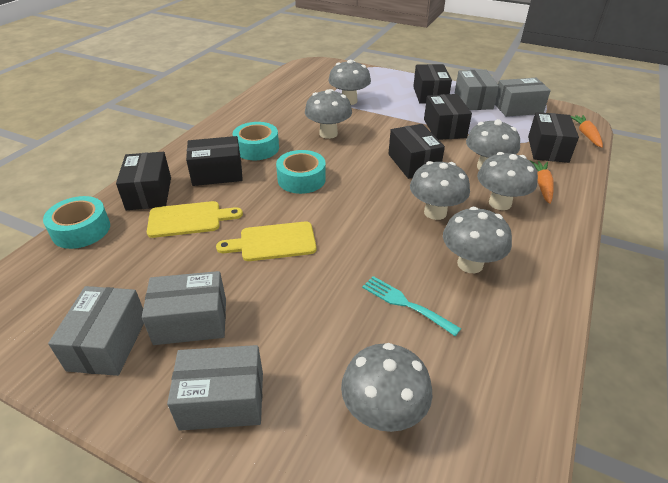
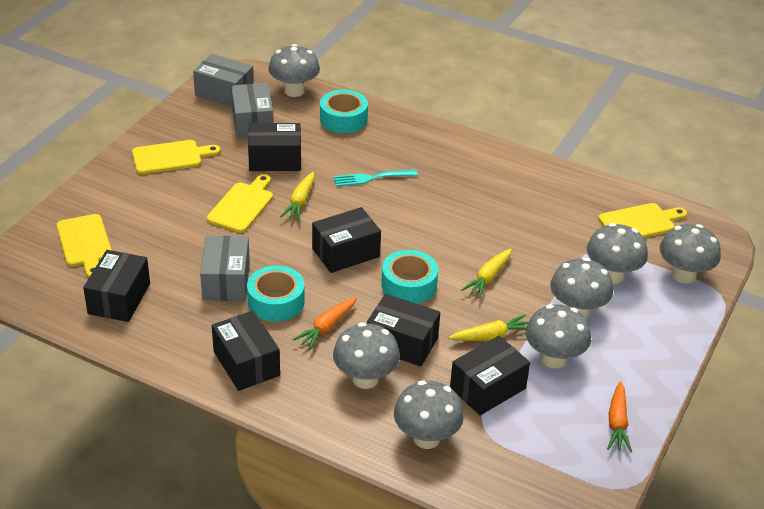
grey box: [48,286,144,376] [142,271,226,345] [167,345,263,431] [455,70,499,110] [495,78,551,117] = 5 -> [193,54,254,107] [200,236,250,301] [231,83,273,139] = 3
yellow carrot: none = 0 -> [280,172,315,221] [448,315,529,341] [461,249,512,298] = 3
yellow cutting board: [147,201,243,238] [216,221,316,261] = 2 -> [56,214,112,278] [132,140,220,174] [207,174,273,233] [598,203,687,238] = 4

